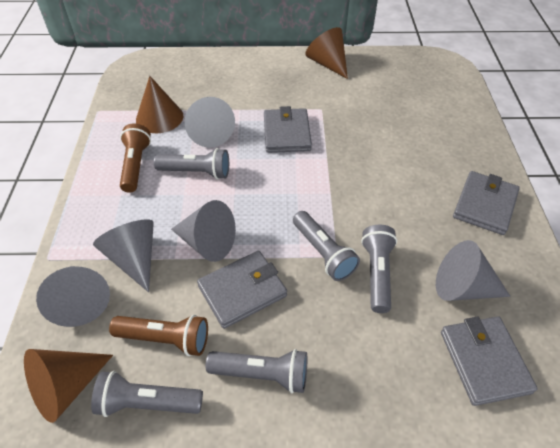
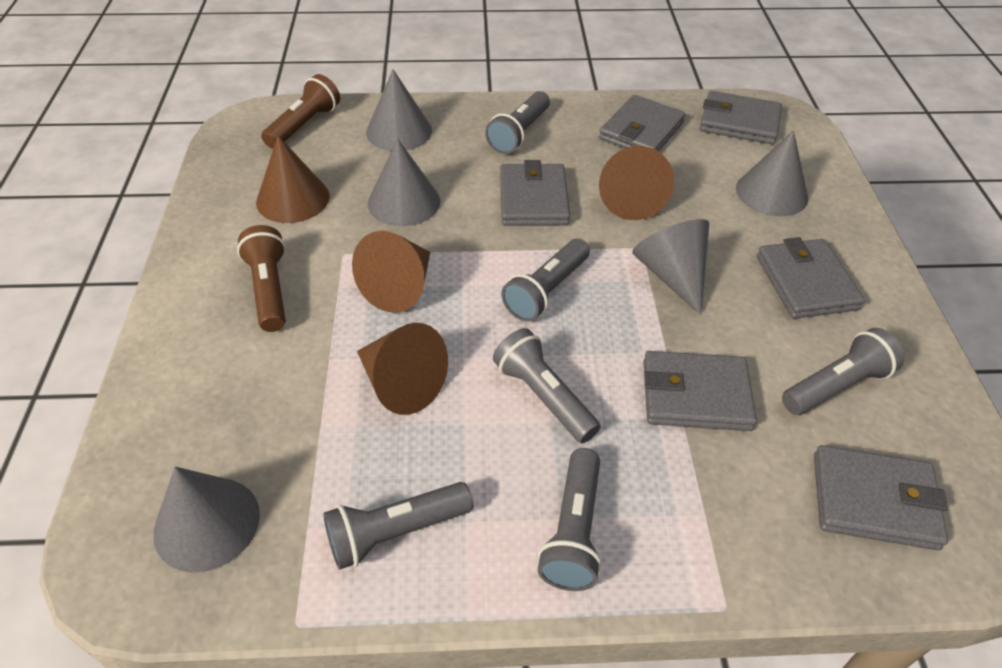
brown cone: [24,349,113,423] [136,76,183,133] [305,27,348,79] = 3 -> [256,136,330,223] [352,231,430,313] [357,323,448,415] [599,146,674,220] = 4
grey flashlight: [91,371,203,417] [154,148,229,179] [206,349,307,393] [293,211,360,281] [361,225,397,313] = 5 -> [323,482,473,570] [485,91,550,154] [493,328,601,443] [501,239,590,322] [538,448,602,591] [782,328,904,415] = 6
grey wallet: [197,251,287,329] [264,106,312,153] [441,316,538,406] [453,171,520,235] = 4 -> [500,160,570,226] [599,95,685,151] [643,351,757,431] [700,91,782,144] [757,237,865,319] [814,445,948,550] = 6

